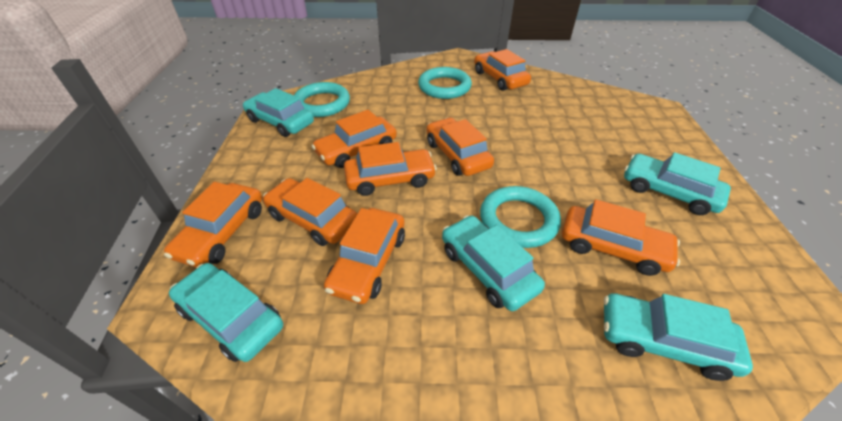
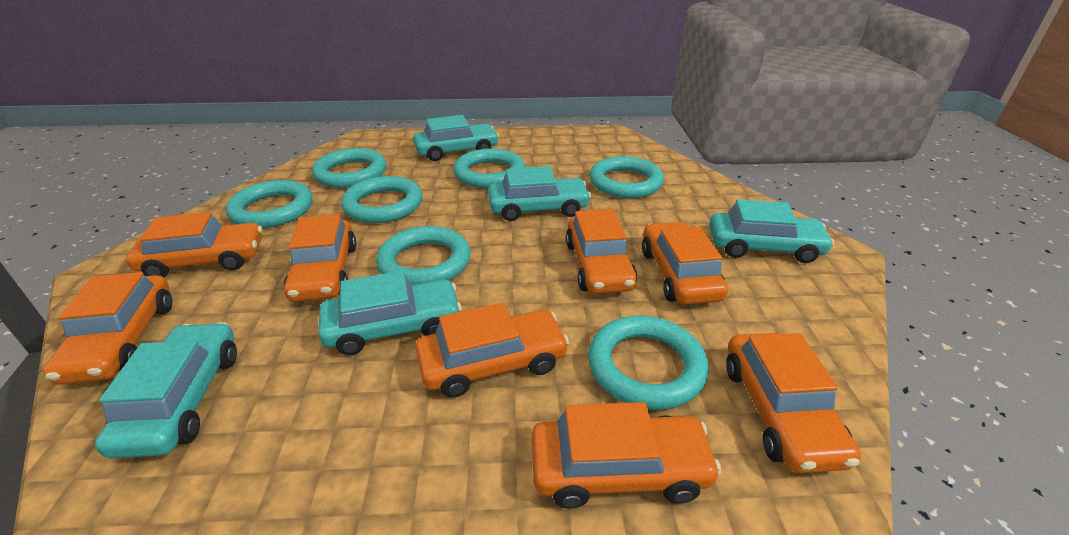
turquoise ring: [294,82,350,117] [418,67,472,99] [480,186,561,248] = 3 -> [226,180,313,228] [312,148,386,188] [341,176,423,223] [376,226,471,285] [453,148,525,189] [588,316,709,410] [589,156,664,198] = 7

